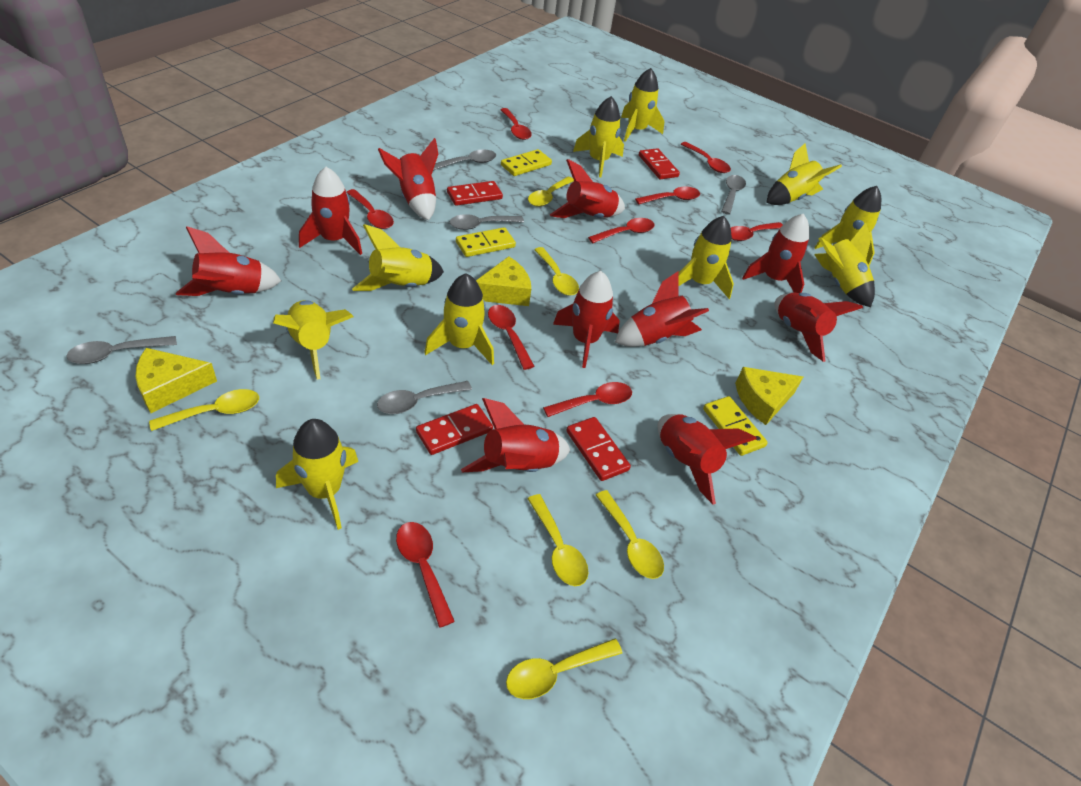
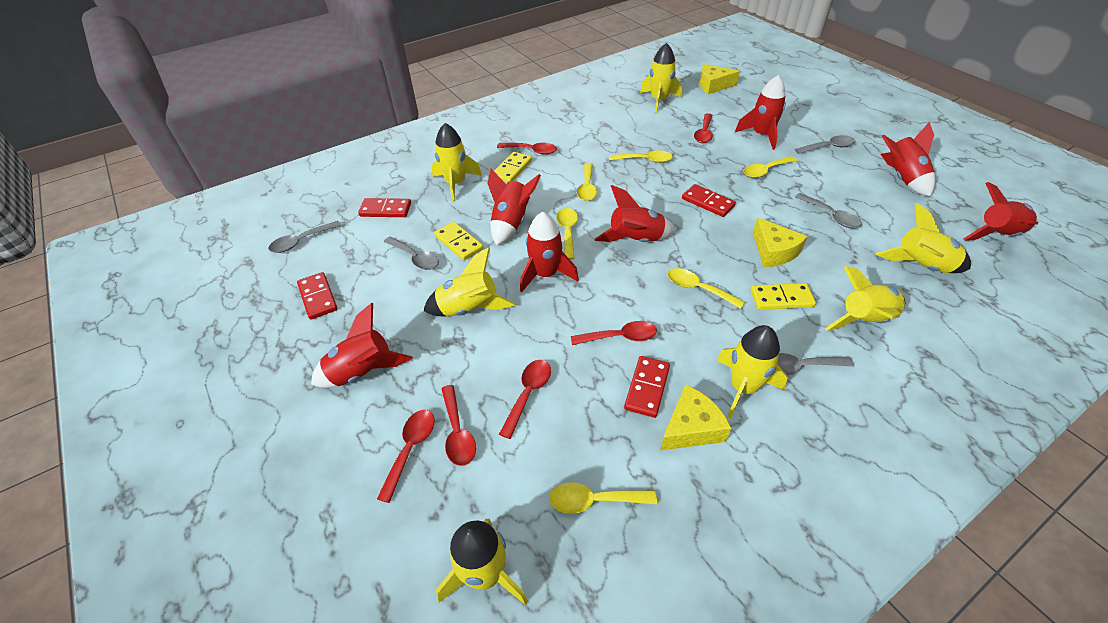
red rocket: [176,226,281,296] [299,167,362,255] [378,138,438,220] [461,398,570,472] [549,159,625,218] [553,271,620,368] [615,271,709,347] [657,414,757,504] [742,214,809,293] [775,292,863,362] = 10 -> [311,303,413,388] [487,169,541,245] [520,212,579,292] [595,185,675,242] [735,75,786,150] [881,122,935,196] [963,182,1038,241] = 7
red spoon: [346,189,394,229] [396,522,455,628] [488,305,535,370] [500,108,532,140] [543,382,632,417] [588,218,654,243] [635,187,700,204] [681,142,731,173] [731,222,783,241] = 9 -> [377,410,435,503] [441,385,476,466] [497,143,557,155] [499,360,551,439] [571,321,657,345] [694,113,713,143] = 6
yellow rocket: [273,300,353,379] [276,419,358,530] [352,224,444,291] [424,273,494,365] [573,96,624,177] [621,68,664,142] [679,216,734,299] [766,143,842,205] [814,186,881,266] [814,222,875,307] = 10 -> [424,247,515,317] [432,123,482,201] [436,519,528,605] [640,43,682,113] [717,325,788,418] [825,266,905,331] [876,203,971,273] = 7

